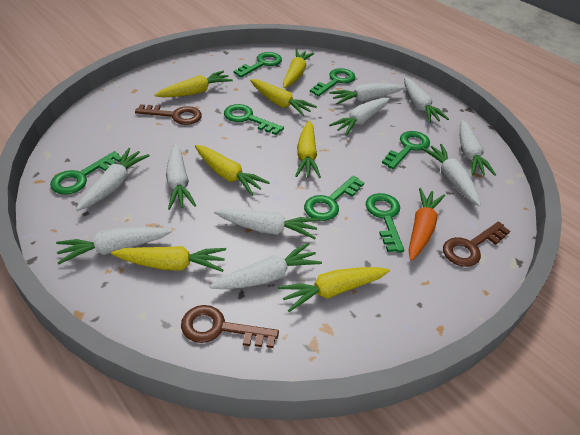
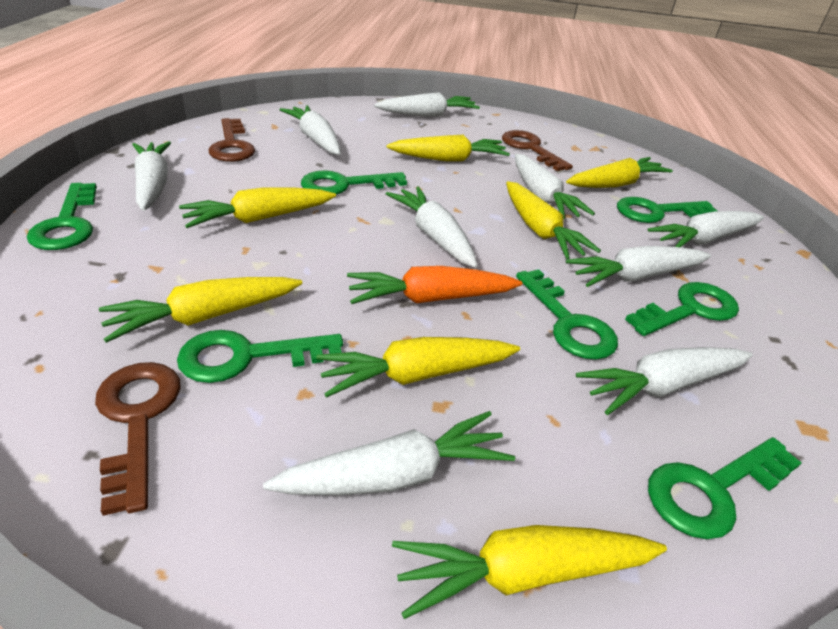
white carrot: [56,227,172,265] [76,148,150,211] [166,144,196,210] [209,243,322,289] [214,209,319,239] [329,83,405,104] [329,98,390,136] [404,77,449,123] [421,144,481,206] [460,120,496,176] = 10 -> [132,141,171,211] [263,411,515,495] [280,105,341,155] [374,92,480,117] [386,186,478,268] [515,154,595,219] [566,246,711,287] [576,347,753,415] [648,211,764,247] = 9

